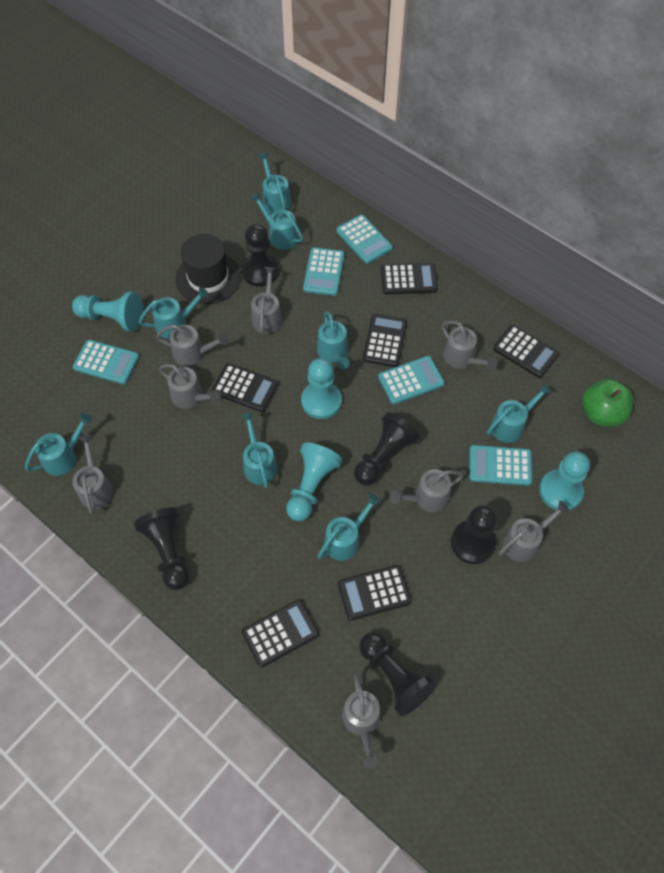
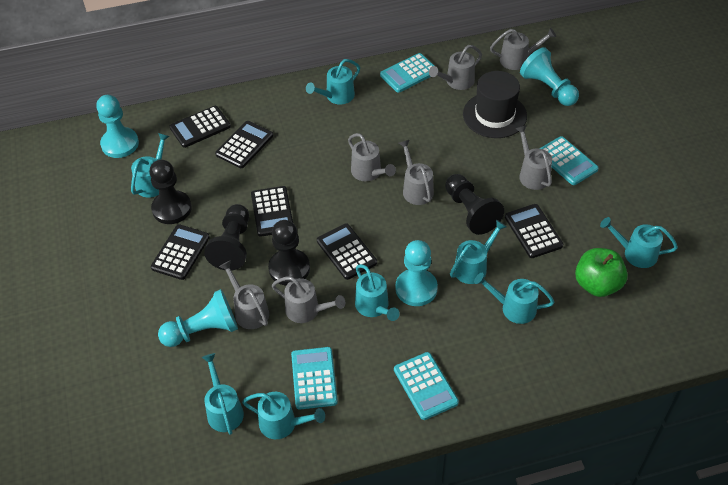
black pawn: [134,507,190,590] [242,224,279,287] [354,412,420,486] [359,632,437,716] [451,505,497,564] = 5 -> [149,160,192,224] [204,204,249,271] [268,220,310,285] [445,174,504,235] = 4
grey watering can: [72,435,113,514] [156,324,229,366] [159,364,221,409] [251,267,282,334] [342,673,380,769] [389,469,464,512] [442,321,497,370] [499,501,570,562] = 8 -> [219,260,269,329] [272,276,345,323] [348,133,396,181] [399,140,434,205] [429,45,482,90] [490,28,556,70] [515,125,552,190] = 7
turquoise calculator: [73,340,139,384] [303,247,344,296] [336,215,393,264] [378,356,445,404] [469,445,532,486] = 5 -> [291,347,338,410] [380,53,434,93] [394,352,459,420] [539,136,599,185] = 4

